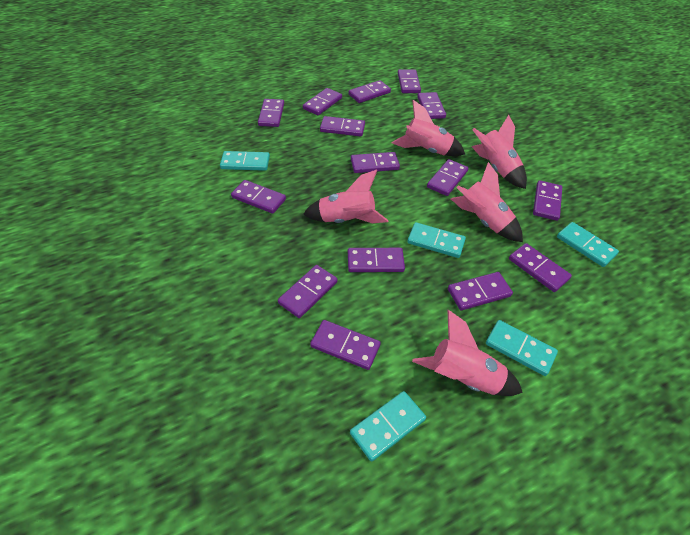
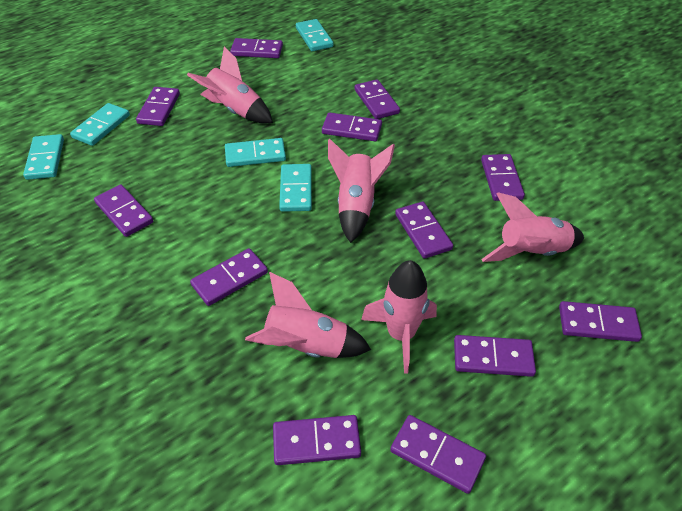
purple domino: [231,180,286,214] [258,99,284,127] [278,265,337,318] [303,88,342,115] [310,320,381,370] [320,116,365,136] [348,80,391,103] [348,248,405,272] [351,152,400,173] [398,69,421,93] [417,92,446,119] [427,159,469,196] [448,272,513,310] [509,243,572,292] [533,180,562,221] = 15 -> [94,184,153,237] [136,87,180,126] [190,248,268,306] [230,38,283,58] [273,415,361,465] [322,112,382,141] [355,79,400,119] [390,415,486,494] [395,202,453,259] [454,335,536,377] [481,154,525,201] [559,301,642,342] = 12

